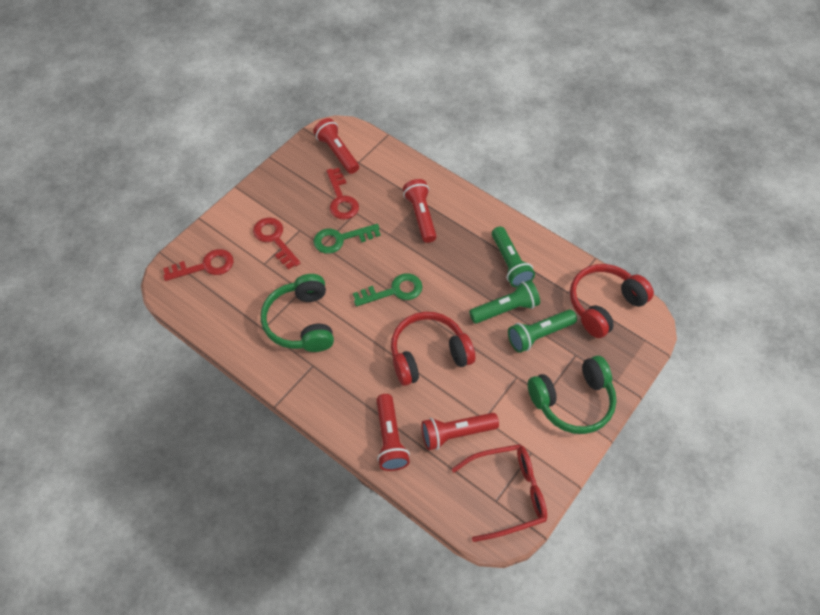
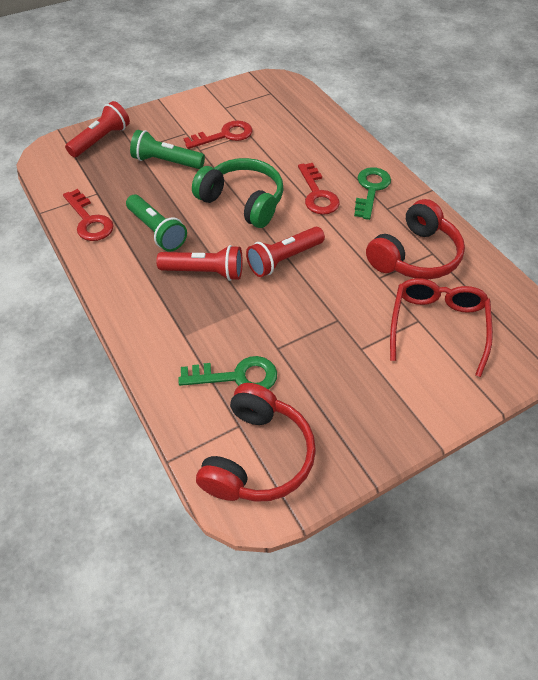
green flashlight: [469,280,540,324] [492,227,535,288] [508,310,577,353] = 3 -> [126,195,187,251] [130,130,205,169] = 2
green headphones: [261,274,334,352] [528,356,617,434] = 2 -> [192,158,284,228] = 1
red flashlight: [313,118,359,174] [376,394,410,471] [403,179,437,243] [421,413,499,450] = 4 -> [65,101,130,157] [156,245,243,281] [246,227,325,277] = 3

